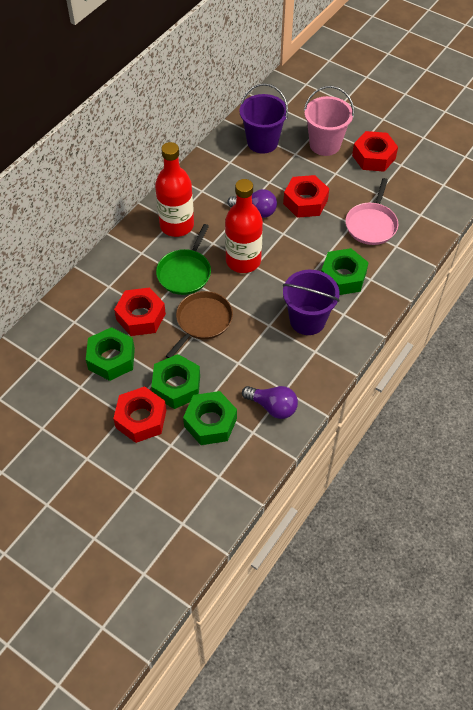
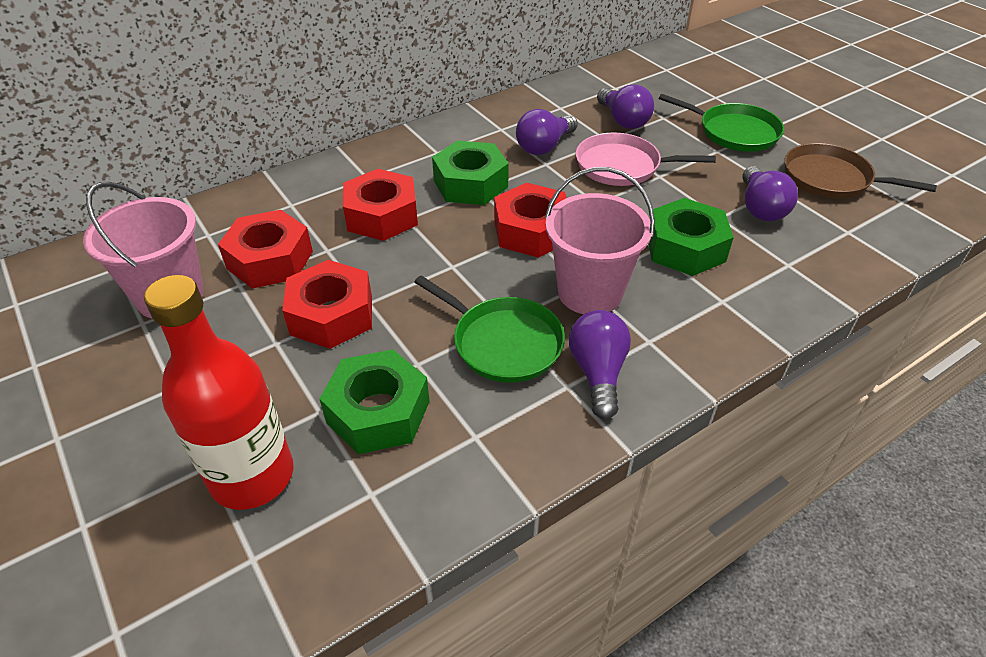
green nut: [86,327,135,381] [151,354,200,409] [183,391,237,445] [321,248,369,295] = 4 -> [320,349,430,454] [432,141,509,205] [648,198,734,276] = 3
green pan: [156,224,211,295] = 1 -> [415,275,565,383] [659,94,784,152] = 2
pink bucket: [304,86,354,156] = 1 -> [83,182,204,319] [545,167,655,314] = 2
purple bucket: [240,83,288,154] [283,270,340,335] = 2 -> none = 0
purple light bulb: [228,189,277,218] [242,386,298,419] = 2 -> [516,109,578,155] [569,310,631,419] [597,84,654,129] [743,166,798,221] = 4
red bottle: [155,142,194,237] [225,179,263,273] = 2 -> [144,275,294,510] = 1

